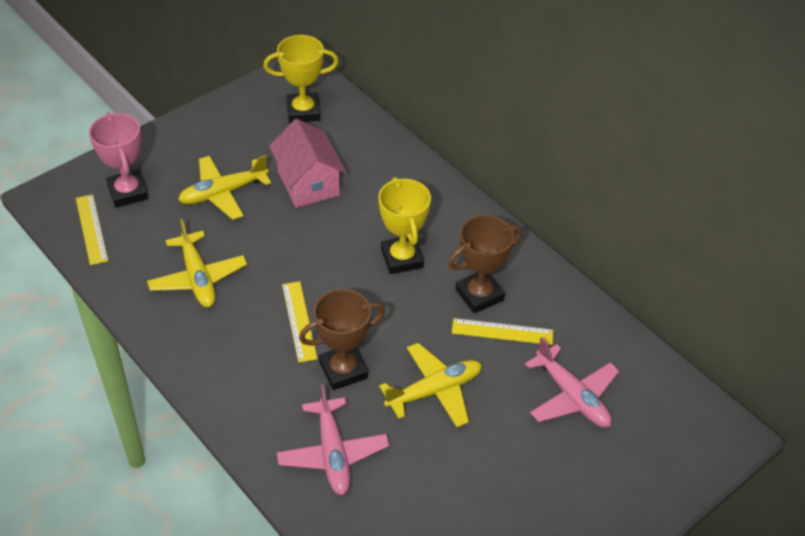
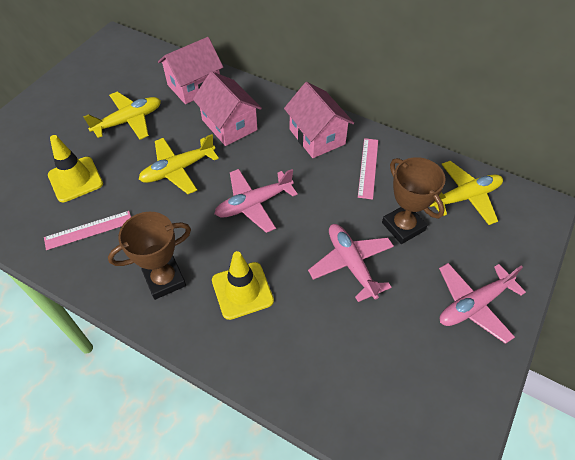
pink house: [269,119,346,208] = 1 -> [158,37,223,104] [193,71,262,146] [284,82,354,158] = 3
pink plane: [277,384,389,495] [525,337,619,428] = 2 -> [215,169,298,233] [308,224,394,302] [439,263,526,344] = 3
pink ruler: none = 0 -> [44,211,131,250] [358,138,378,200] = 2
pink trophy: [89,113,149,208] = 1 -> none = 0
yellow ruler: [76,194,108,265] [282,281,317,363] [452,318,553,345] = 3 -> none = 0
yellow traffic cone: none = 0 -> [48,135,103,202] [212,251,274,320] = 2
yellow trophy: [263,35,339,123] [378,177,431,274] = 2 -> none = 0

